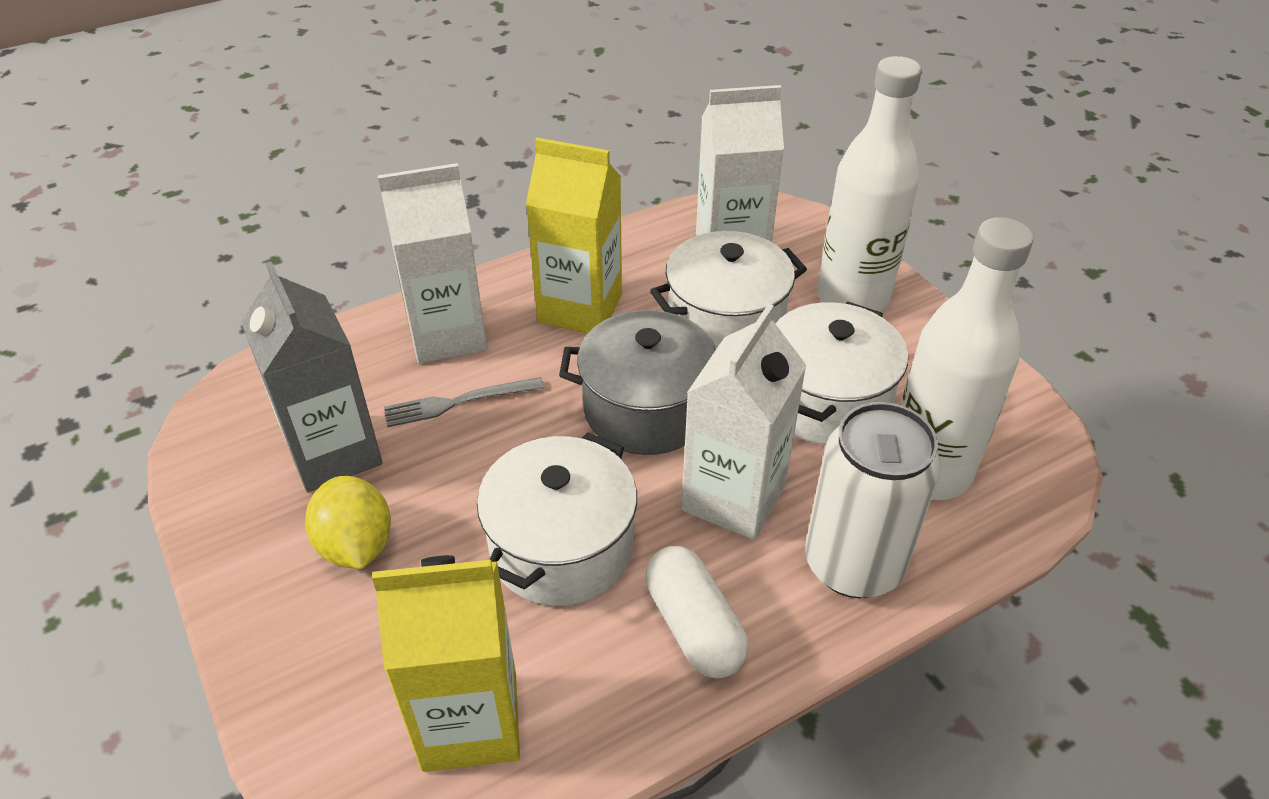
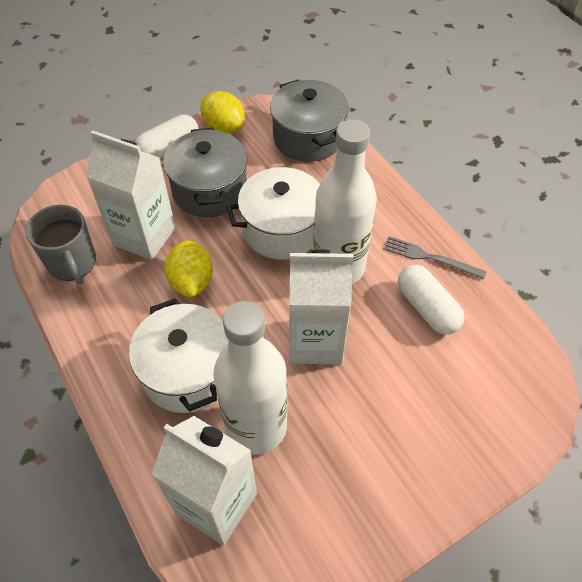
grey carton: [241,261,383,492] = 1 -> none = 0
grey mug: none = 0 -> [25,205,96,285] = 1
grey pot: [559,310,716,455] = 1 -> [163,128,247,217] [270,79,349,162] = 2
white can: [805,402,941,598] = 1 -> none = 0
white capsule: [646,546,749,678] = 1 -> [135,114,199,159] [398,265,465,335] = 2
white pot: [477,432,637,606] [650,231,807,349] [775,302,908,445] = 3 -> [129,298,229,413] [226,167,320,259] = 2
yellow carton: [372,555,520,772] [526,138,622,334] = 2 -> none = 0
yellow lemon: [305,476,391,569] = 1 -> [164,240,213,297] [201,91,245,134] = 2

